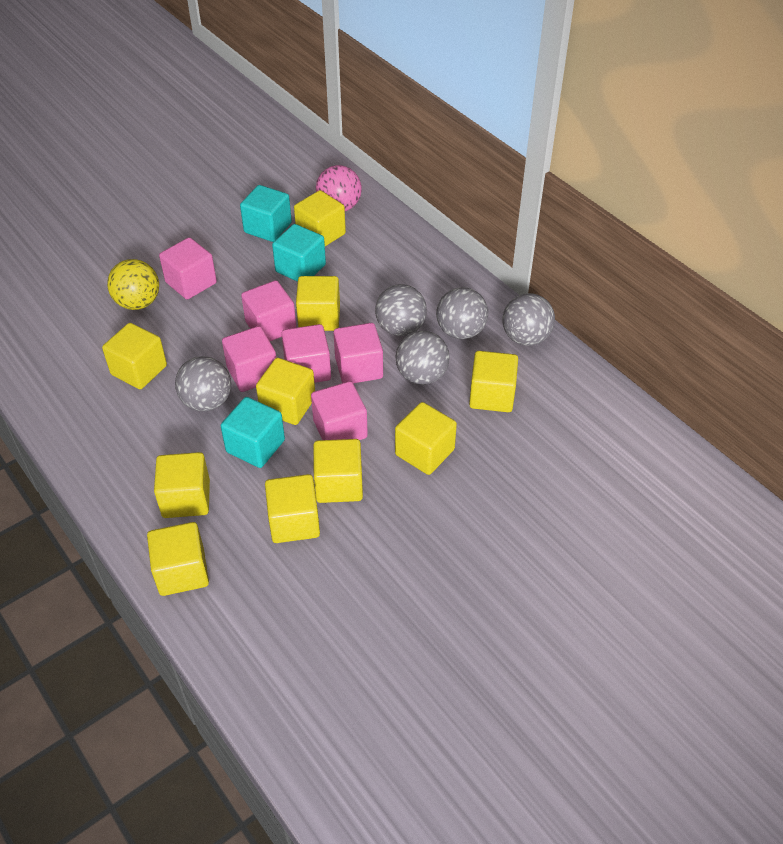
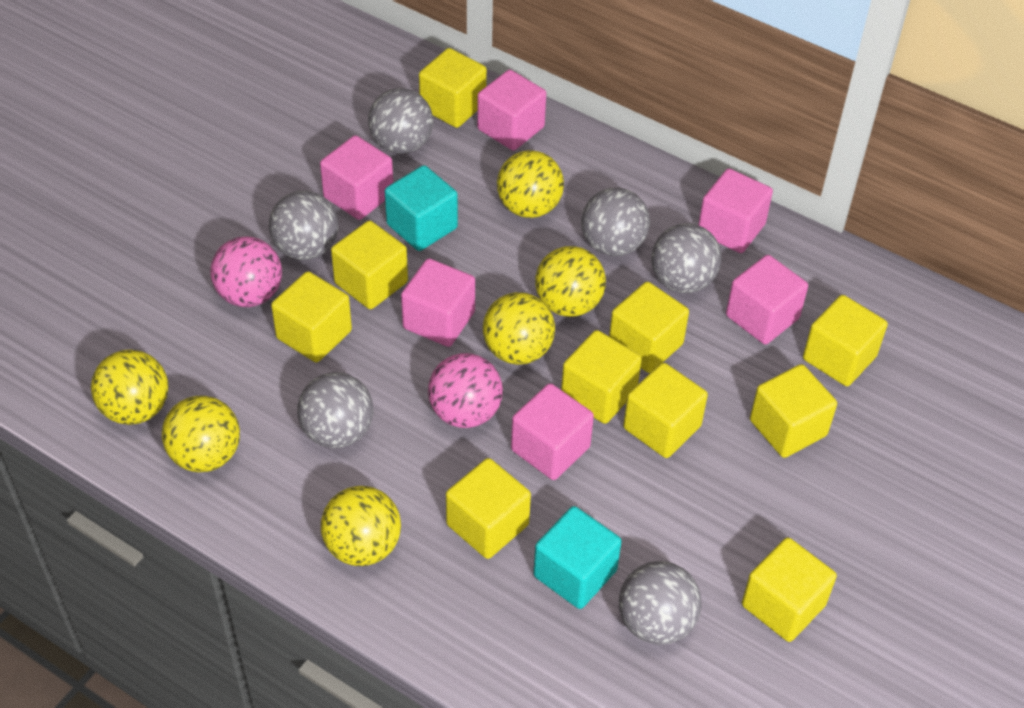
grey ball: [175,356,231,411] [375,284,427,336] [396,331,450,385] [436,287,488,339] [502,293,555,345] = 5 -> [269,191,338,260] [297,372,373,448] [368,88,433,154] [581,188,650,256] [619,561,702,645] [651,223,721,293] = 6
pink ball: [316,165,362,211] = 1 -> [210,236,282,307] [428,353,503,428] = 2
turquoise cube: [221,397,285,468] [240,185,292,242] [272,224,326,282] = 3 -> [385,165,458,251] [533,506,622,609] = 2
yellow ball: [107,259,159,310] = 1 -> [91,349,168,425] [162,395,240,472] [321,486,401,566] [483,292,555,365] [497,150,564,218] [535,246,606,317] = 6

